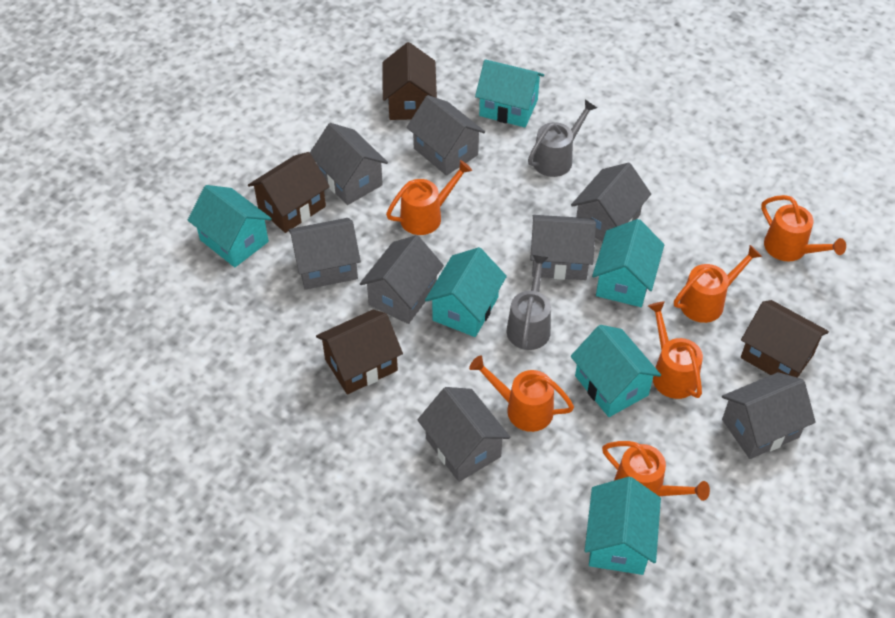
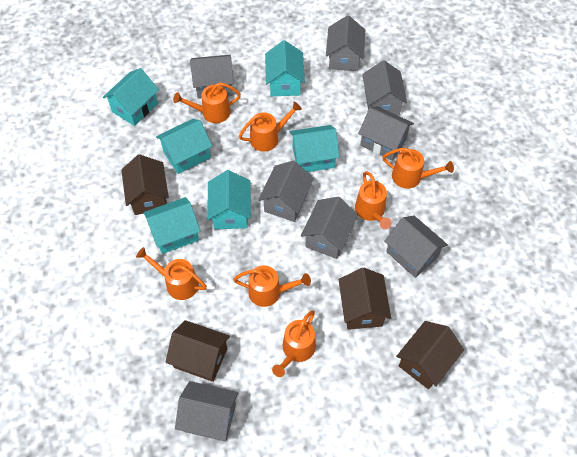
grey watering can: [507,255,551,350] [528,100,597,177] = 2 -> none = 0
orange watering can: [386,160,472,235] [469,355,574,432] [602,441,710,501] [648,301,703,399] [674,245,762,323] [761,195,846,261] = 6 -> [136,247,207,300] [173,82,241,123] [233,265,311,307] [239,101,302,152] [272,310,316,377] [355,171,392,229] [383,148,454,189] = 7

